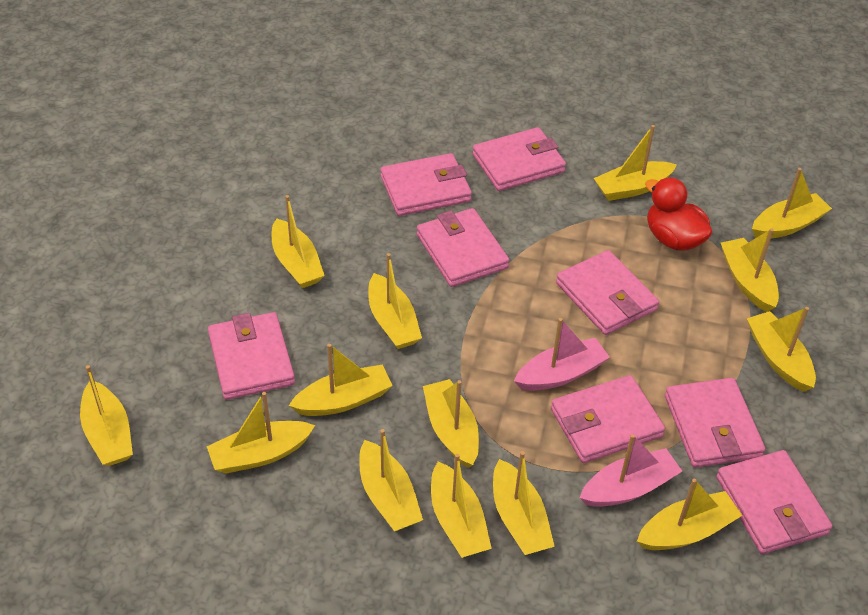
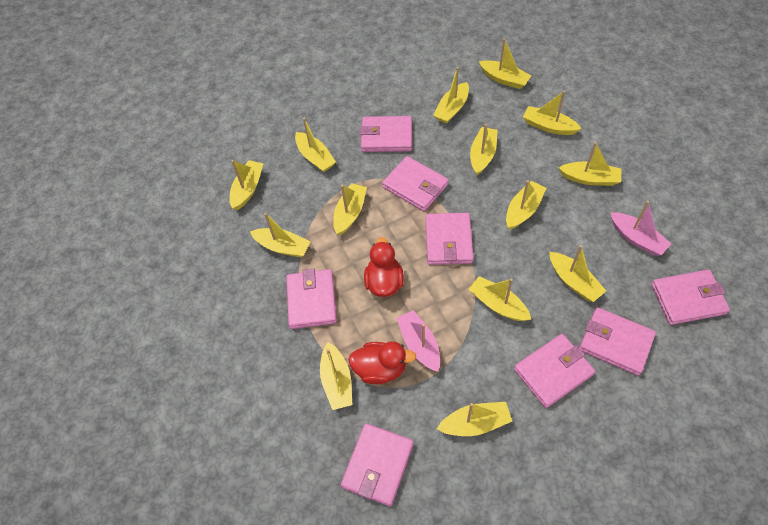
red duck: [645,177,712,251] = 1 -> [348,341,416,384] [364,237,404,297] = 2

